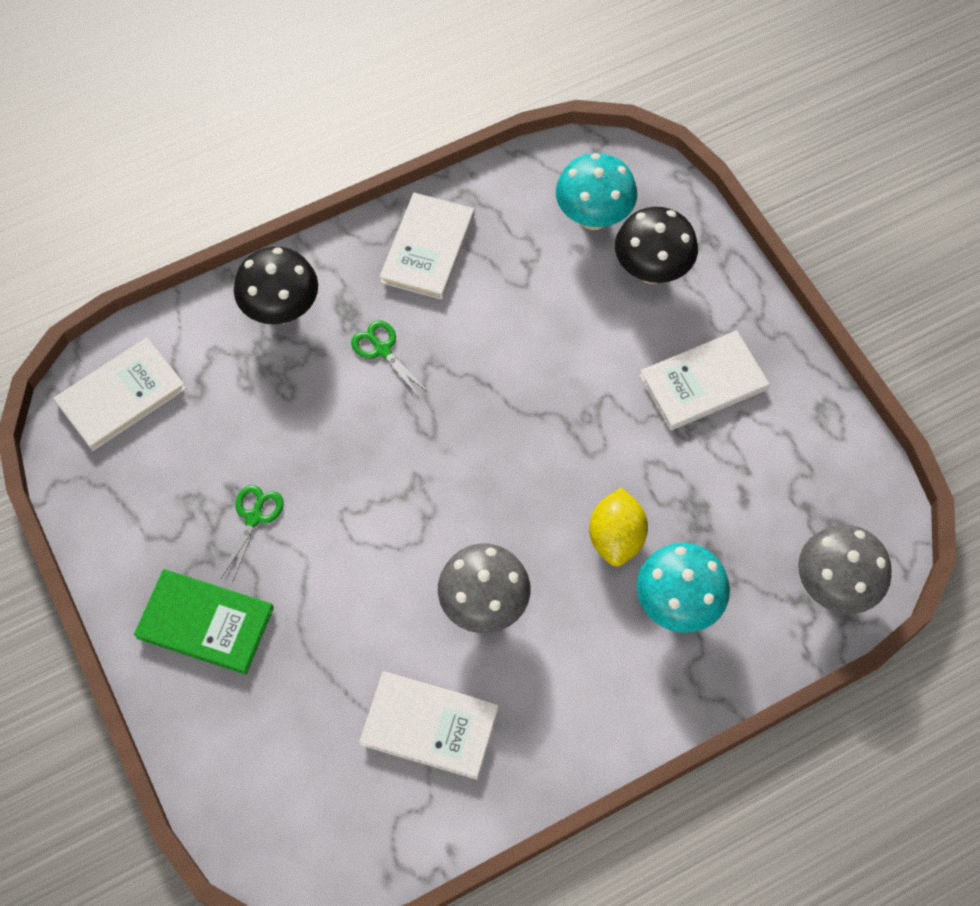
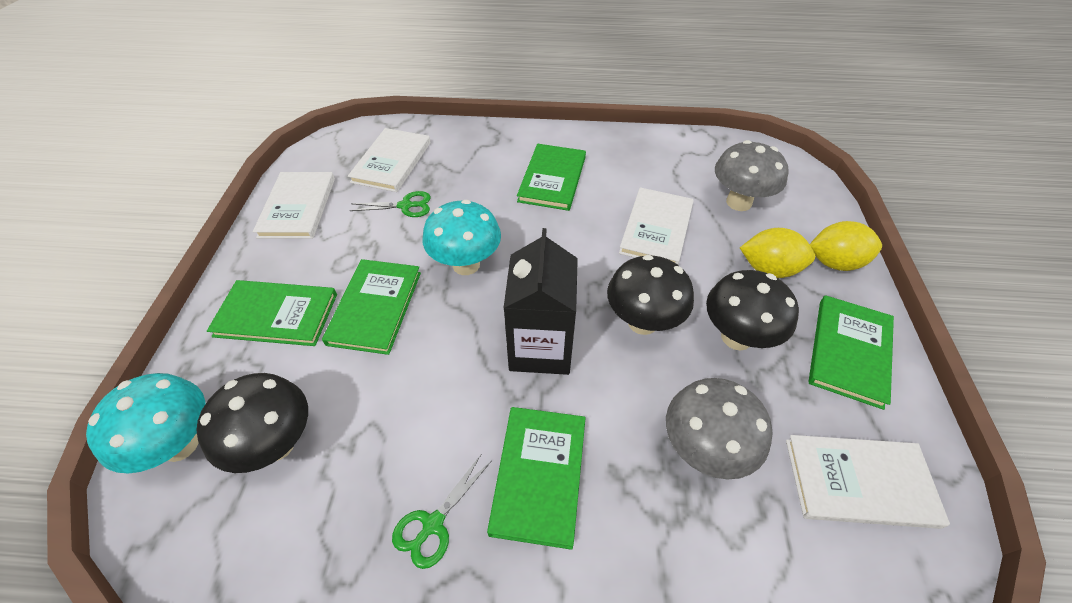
black carton: none = 0 -> [504,228,578,375] = 1
black mushroom: [234,247,318,324] [615,207,698,284] = 2 -> [196,373,308,473] [607,255,694,335] [706,270,799,350] = 3
green book: [134,569,274,675] = 1 -> [207,280,337,346] [322,259,421,355] [487,407,585,550] [517,144,586,211] [808,295,894,410] = 5
yellow lemon: [589,488,648,567] = 1 -> [740,228,815,278] [810,221,882,271] = 2

